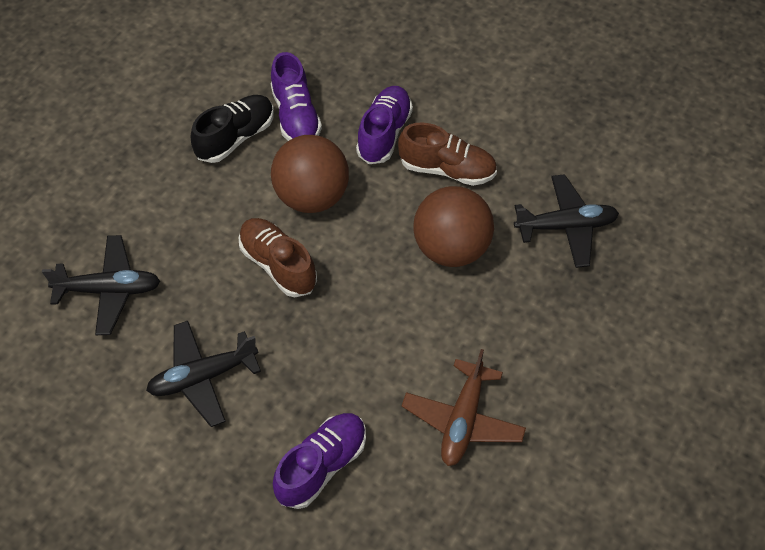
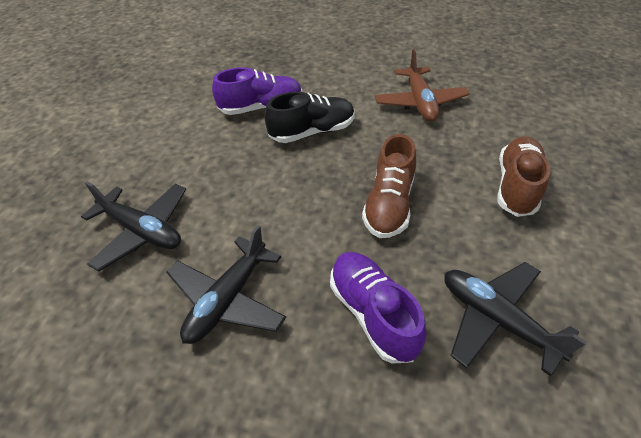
brown ball: [271,135,349,213] [413,186,494,267] = 2 -> none = 0
purple shoe: [271,52,322,141] [273,413,366,509] [356,86,413,164] = 3 -> [212,67,302,115] [330,252,426,364] = 2

